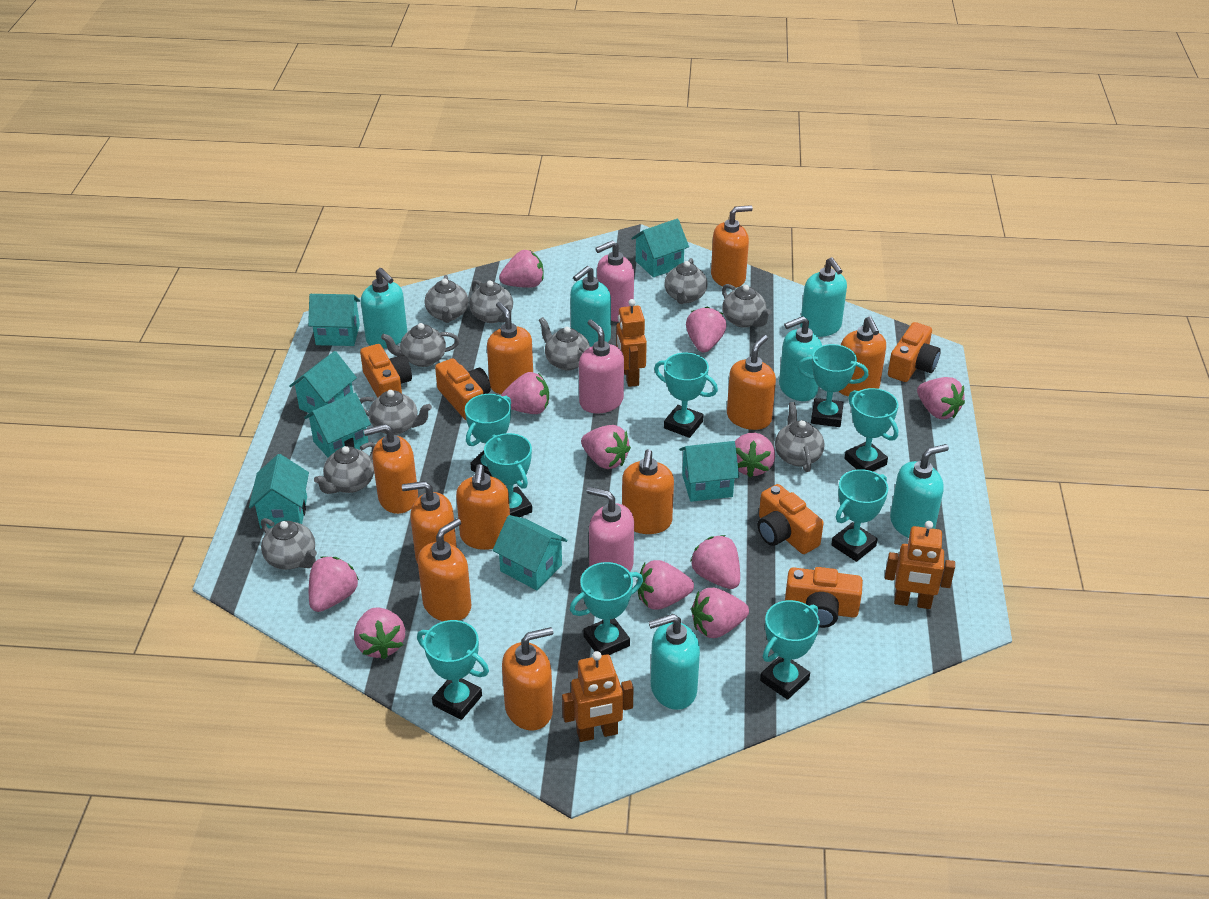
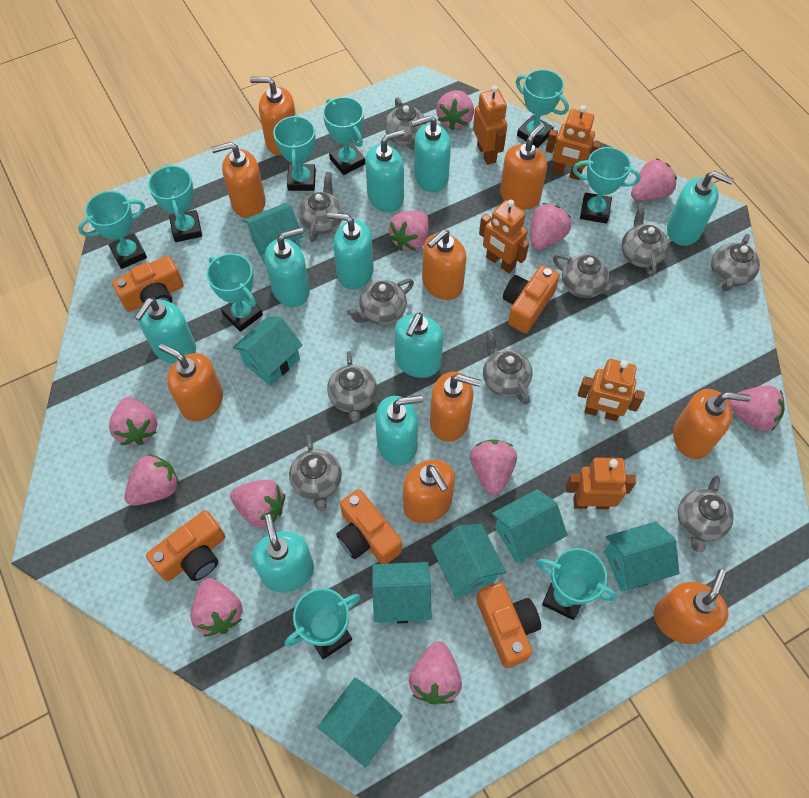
orange robot: [562,651,634,742] [616,299,647,387] [885,521,955,609] = 3 -> [473,85,507,165] [479,200,529,273] [546,105,602,180] [566,458,636,509] [578,359,645,421] = 5
orange soap dispenser: [363,424,418,514] [402,481,457,563] [418,518,471,621] [456,464,510,550] [487,302,533,394] [502,627,553,730] [622,449,674,534] [711,205,753,288] [727,335,776,430] [839,316,886,397] = 10 -> [159,344,223,421] [211,142,266,218] [250,77,296,156] [403,459,455,523] [422,229,467,300] [430,372,481,442] [500,123,547,209] [654,569,728,644] [673,389,751,459] = 9
pink soap dispenser: [579,320,624,413] [587,487,634,572] [595,240,634,322] = 3 -> none = 0
turquoise soap dispenser: [361,268,407,349] [570,266,611,347] [649,614,700,710] [779,316,822,401] [800,257,847,337] [890,444,949,538] = 6 -> [134,298,196,364] [252,514,314,592] [265,227,310,307] [327,212,374,290] [365,129,405,212] [375,395,423,466] [395,313,443,378] [411,115,451,192] [667,171,734,246] = 9

